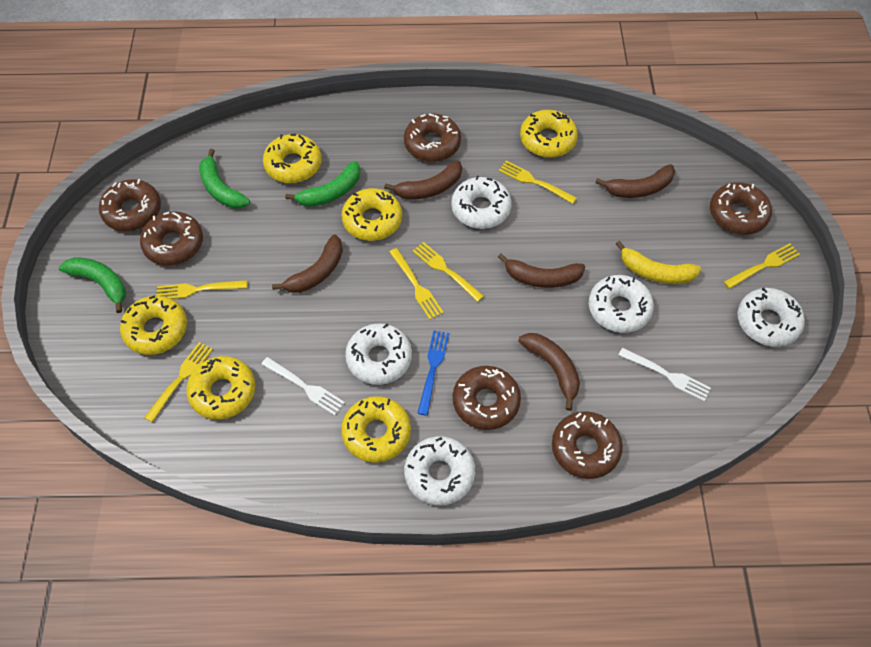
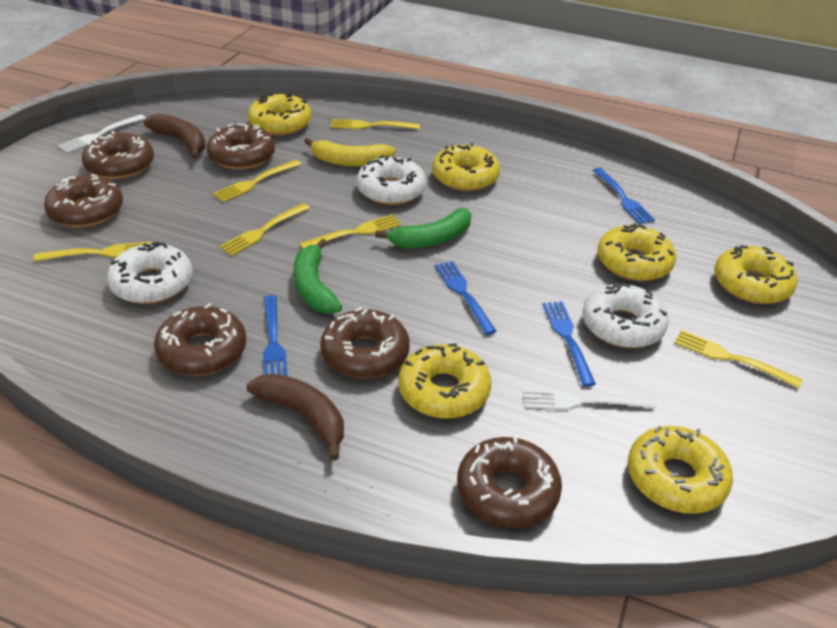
blue fork: [417,330,449,416] = 1 -> [263,295,288,376] [435,261,497,335] [542,301,596,387] [593,168,655,224] = 4
brown banana: [272,234,343,293] [384,160,462,200] [498,253,585,288] [518,333,580,411] [595,164,675,198] = 5 -> [144,114,206,159] [247,374,344,460] = 2
green banana: [59,257,126,313] [199,149,250,209] [285,161,361,207] = 3 -> [294,239,342,314] [375,208,472,248] = 2
white donut: [345,323,412,385] [404,436,475,505] [451,175,512,229] [589,275,654,333] [737,288,805,347] = 5 -> [107,242,193,304] [356,155,427,205] [582,282,669,348] = 3

